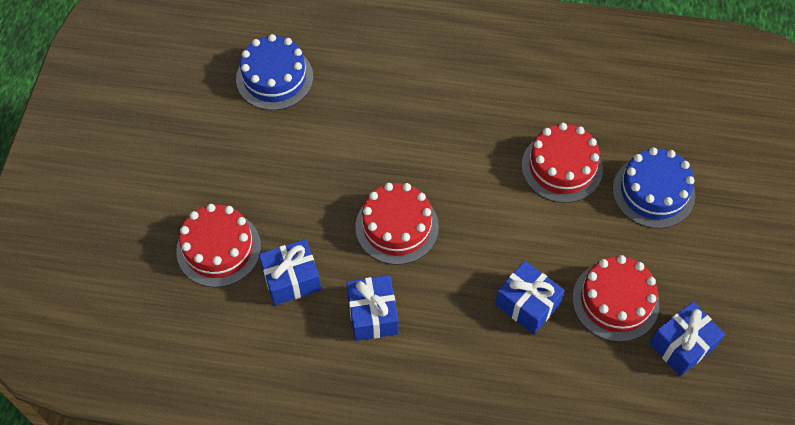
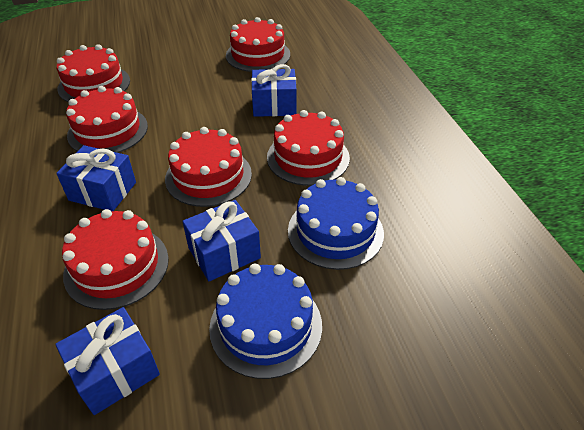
red cake: [176,204,261,287] [355,183,439,265] [522,123,603,203] [572,255,659,342] = 4 -> [57,44,130,102] [62,209,169,310] [66,86,148,153] [165,127,252,207] [226,17,290,72] [267,110,350,186] = 6

